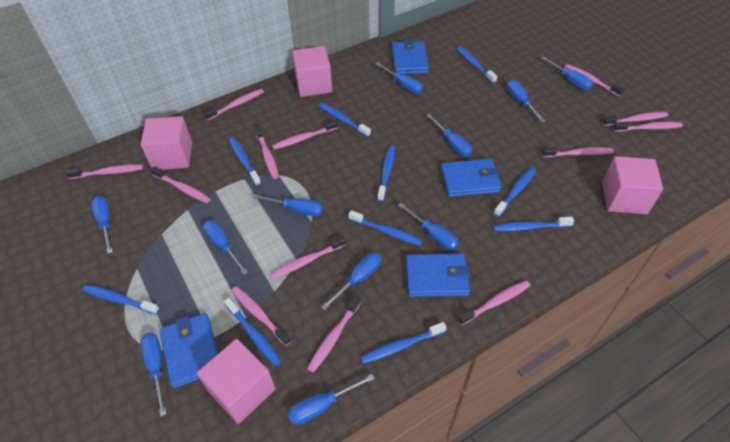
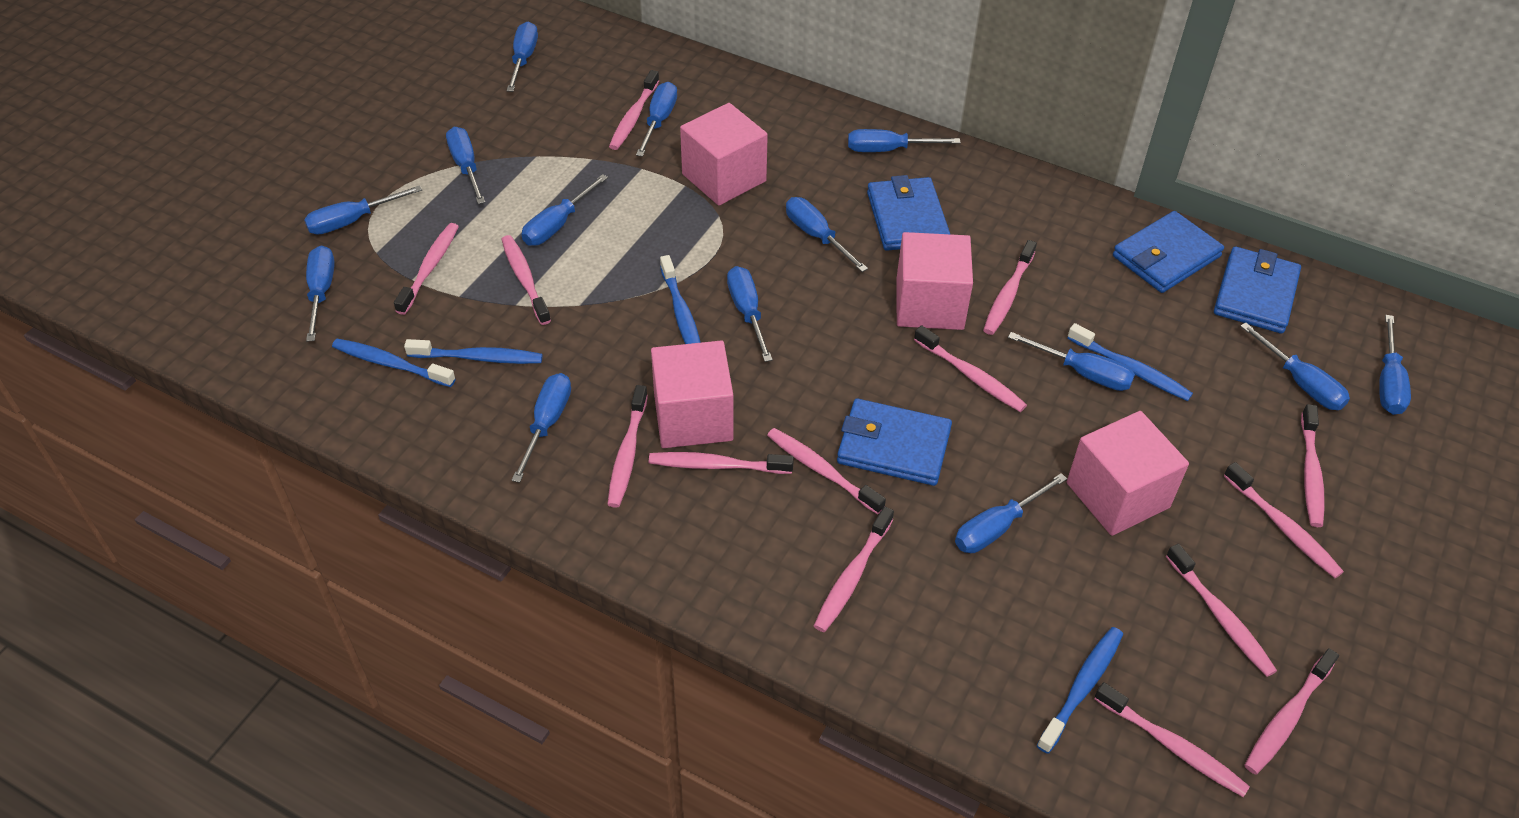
blue screwdriver: [91,196,113,254] [140,333,167,417] [203,220,248,274] [252,194,323,216] [288,374,375,425] [321,253,381,310] [375,62,423,94] [397,203,459,250] [426,114,472,157] [507,80,546,123] [541,56,593,90] = 11 -> [304,185,422,235] [306,246,335,341] [446,127,485,204] [507,22,538,92] [512,373,571,483] [522,174,608,246] [636,82,677,157] [727,266,773,362] [786,197,868,272] [848,129,961,152] [955,473,1067,553] [1008,332,1135,391] [1240,322,1350,410] [1379,315,1411,415] = 14
blue toothbrush: [82,285,159,314] [224,298,282,367] [229,137,261,186] [319,103,371,137] [348,210,422,246] [361,322,447,364] [377,146,395,202] [457,47,497,83] [493,167,536,217] [493,217,574,232] = 10 -> [332,339,456,387] [404,339,543,364] [660,255,701,344] [1037,627,1123,754] [1067,323,1193,401] = 5
pink toothbrush: [66,164,143,179] [150,166,211,203] [204,89,264,121] [231,286,291,346] [255,125,279,179] [270,236,346,279] [272,120,338,150] [307,295,361,373] [458,280,530,326] [542,147,614,157] [564,64,624,97] [602,112,668,126] [613,122,683,132] = 13 -> [394,223,459,315] [501,235,551,325] [607,385,648,508] [609,70,659,150] [649,452,794,474] [767,428,886,514] [814,506,894,632] [914,325,1027,412] [983,240,1037,335] [1094,682,1250,797] [1166,544,1277,677] [1224,462,1344,578] [1244,648,1339,775] [1301,404,1325,527] = 14

